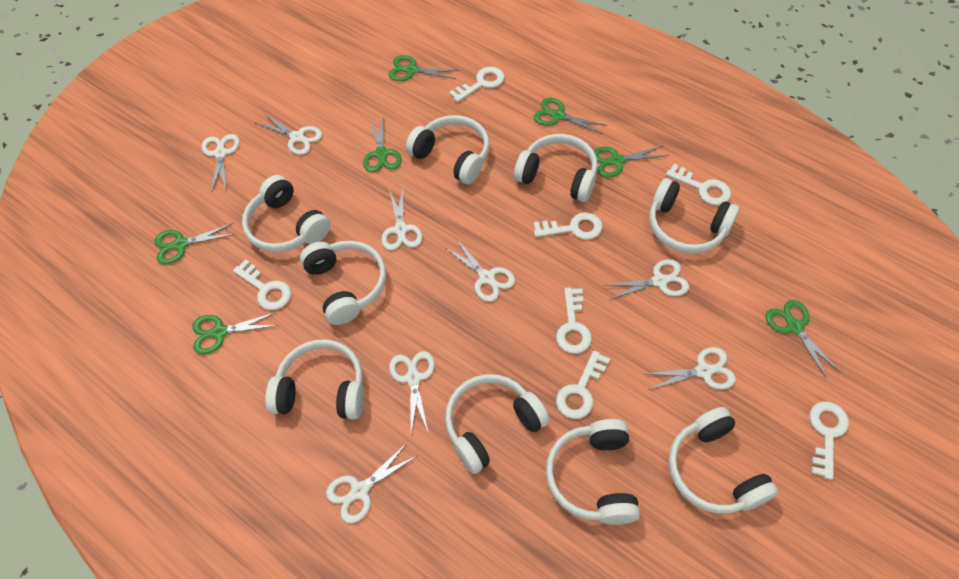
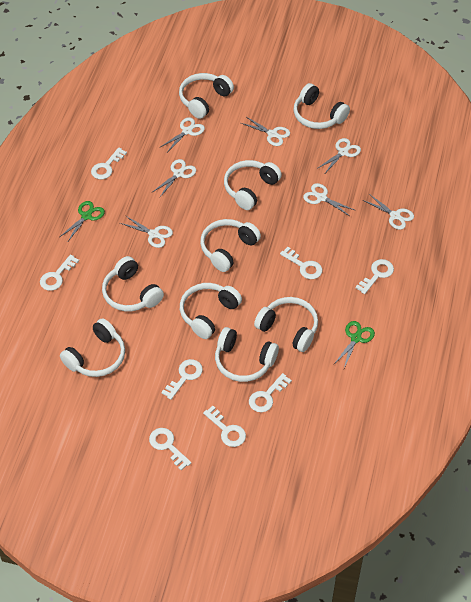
green scissors: [154,223,235,264] [192,312,278,354] [363,116,402,172] [389,55,459,81] [534,98,607,135] [594,145,669,178] [765,300,840,379] = 7 -> [60,201,105,241] [334,321,375,368] = 2
white key: [233,260,291,310] [449,67,505,102] [533,212,603,240] [556,288,592,354] [556,350,610,419] [666,164,731,205] [810,401,849,480] = 7 -> [40,254,79,291] [91,147,127,179] [149,428,191,470] [161,359,203,400] [203,406,246,447] [249,373,292,412] [280,247,323,279] [356,259,394,294] = 8
white scissors: [202,134,240,191] [254,113,322,155] [326,443,417,523] [381,188,423,250] [389,351,435,434] [444,238,515,302] [604,259,689,300] [645,347,736,390] = 8 -> [120,216,173,248] [153,159,196,197] [161,117,205,152] [241,117,290,146] [303,183,354,216] [317,138,361,173] [363,194,414,230] = 7

